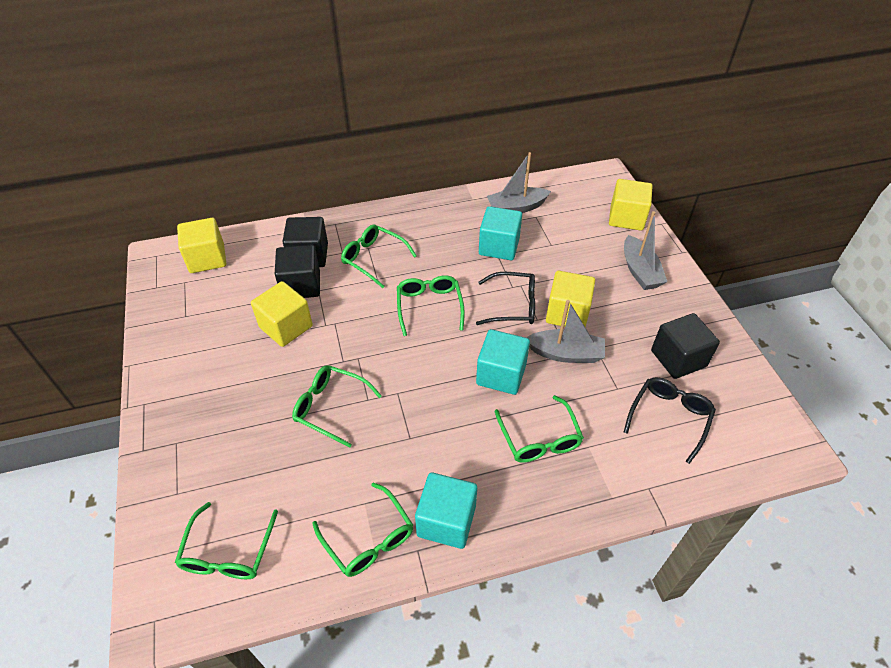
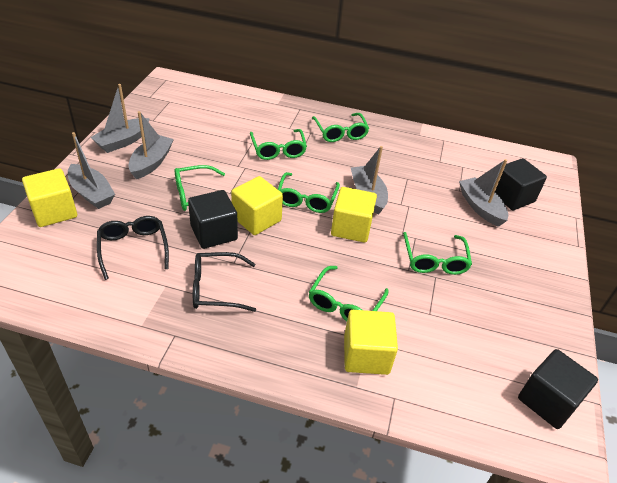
grey boat: [487,152,551,213] [526,300,605,363] [624,211,667,290] = 3 -> [68,132,115,209] [90,84,150,153] [128,111,174,179] [351,146,388,215] [459,159,508,227] = 5
turquoise cube: [415,472,477,549] [476,329,530,395] [479,206,522,260] = 3 -> none = 0

